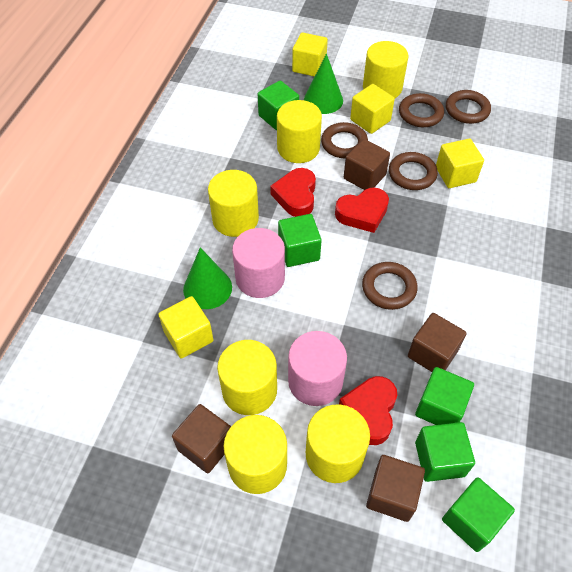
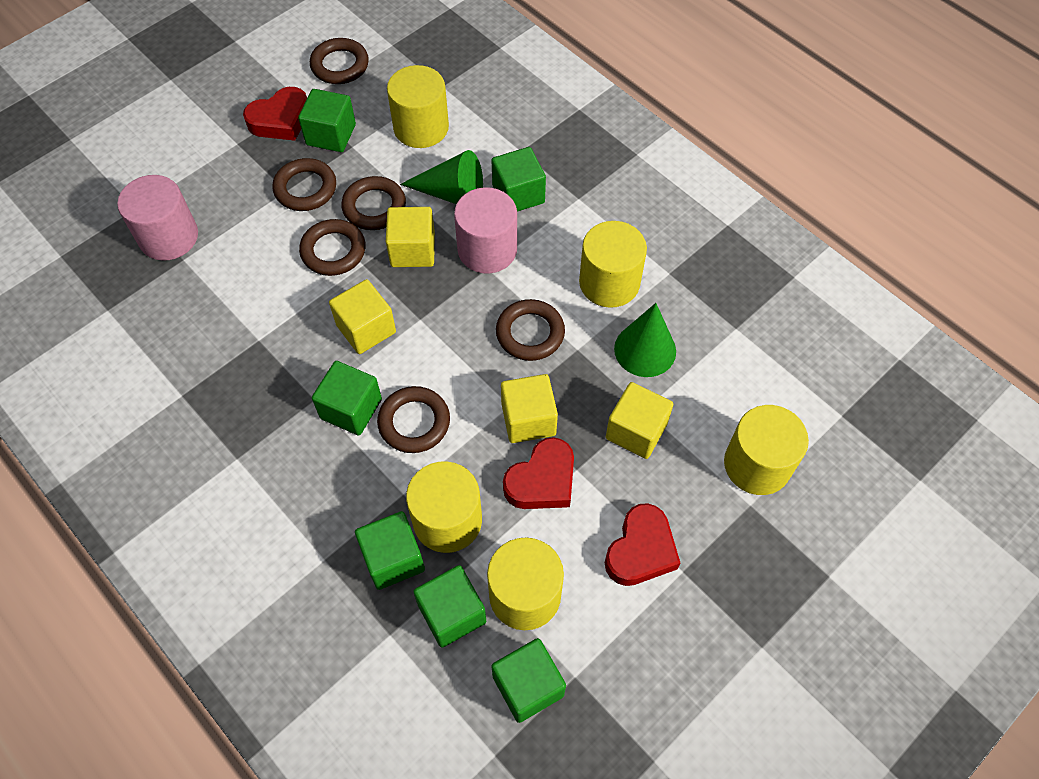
brown cube: [172,404,231,473] [344,139,390,190] [366,455,425,522] [408,313,467,372] = 4 -> none = 0
brown ring: [321,122,368,159] [362,262,418,310] [389,152,438,190] [399,93,444,127] [446,90,491,124] = 5 -> [272,158,336,211] [299,219,365,276] [310,38,369,84] [341,176,406,230] [377,386,450,453] [496,299,565,361] = 6
green cube: [258,81,299,130] [278,214,322,267] [415,367,474,425] [415,422,475,482] [442,478,515,552] = 5 -> [298,89,356,152] [312,361,382,436] [355,511,425,590] [413,565,486,648] [491,147,546,212] [491,638,566,723] = 6
yellow cylinder: [208,170,259,237] [217,340,277,415] [224,415,287,494] [277,100,322,163] [306,404,370,483] [363,41,409,98] = 6 -> [387,65,449,148] [406,461,482,553] [487,538,564,630] [579,221,647,308] [724,405,809,495] = 5

